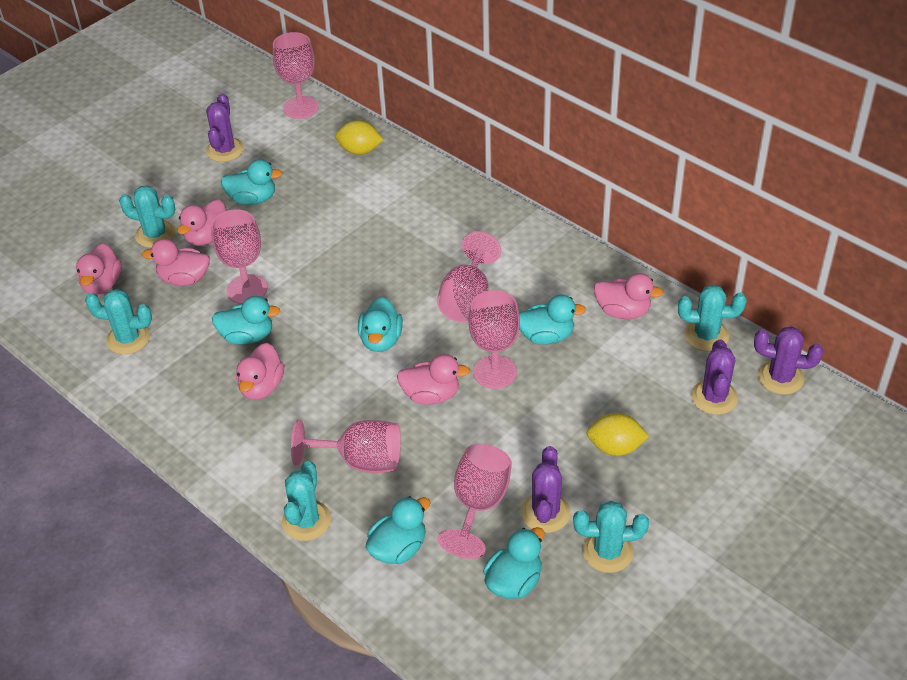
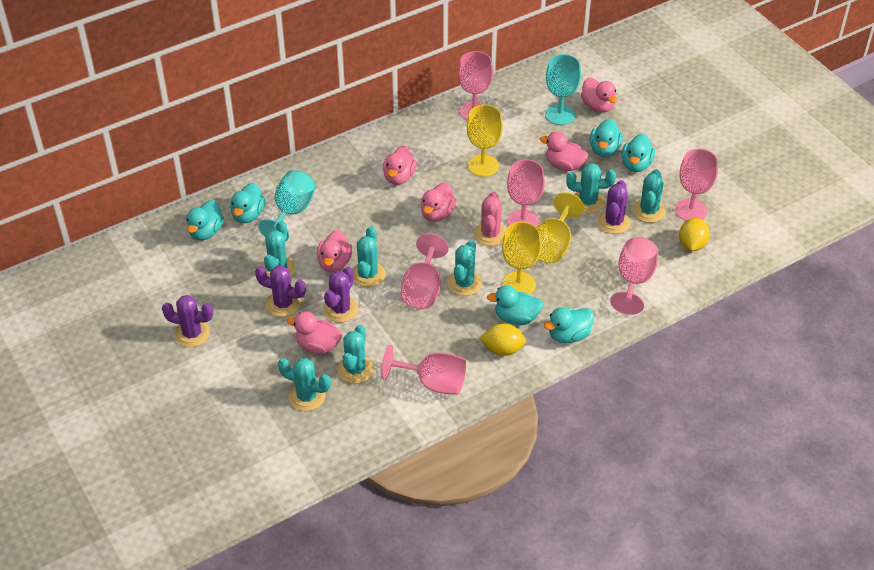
pink cactus: none = 0 -> [474,192,506,246] = 1
turquoise cactus: [85,289,152,354] [119,185,175,248] [282,461,331,541] [573,501,649,573] [678,284,746,351] = 5 -> [262,221,296,277] [278,358,331,411] [337,325,374,384] [353,226,386,287] [447,240,482,296] [566,163,616,213] [633,169,666,223] = 7
turquoise goblet: none = 0 -> [258,170,316,242] [545,54,581,125] = 2
yellow goblet: none = 0 -> [467,104,503,177] [502,222,541,294] [537,192,584,263] = 3

